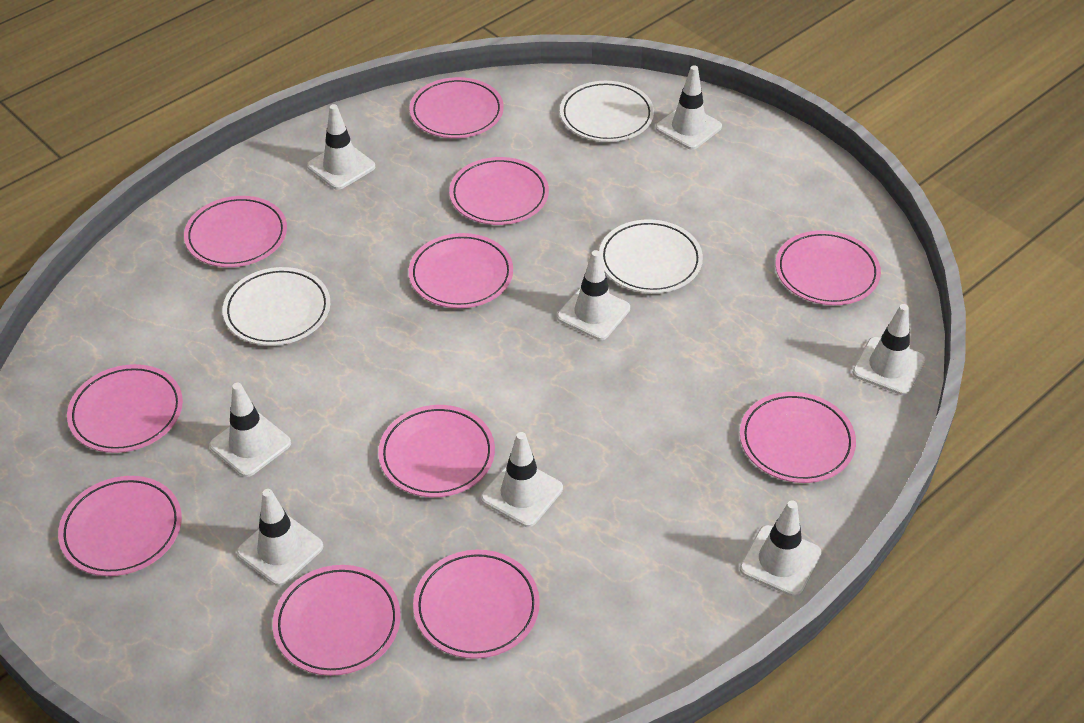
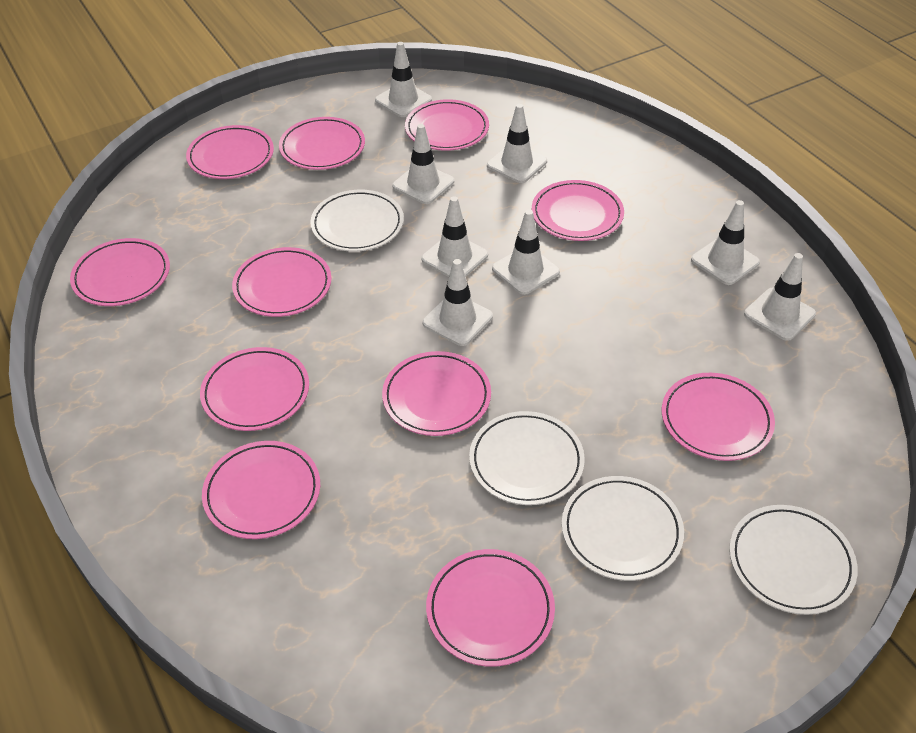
white plate: [223,267,330,346] [560,81,654,142] [599,219,703,293] = 3 -> [310,190,404,252] [469,411,585,505] [562,476,684,581] [729,505,858,615] = 4

